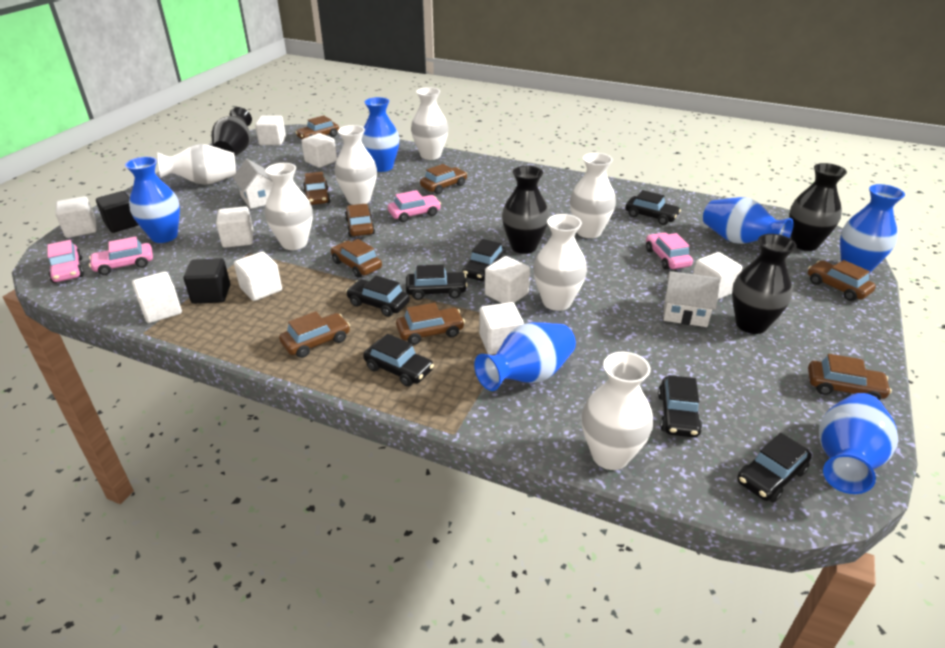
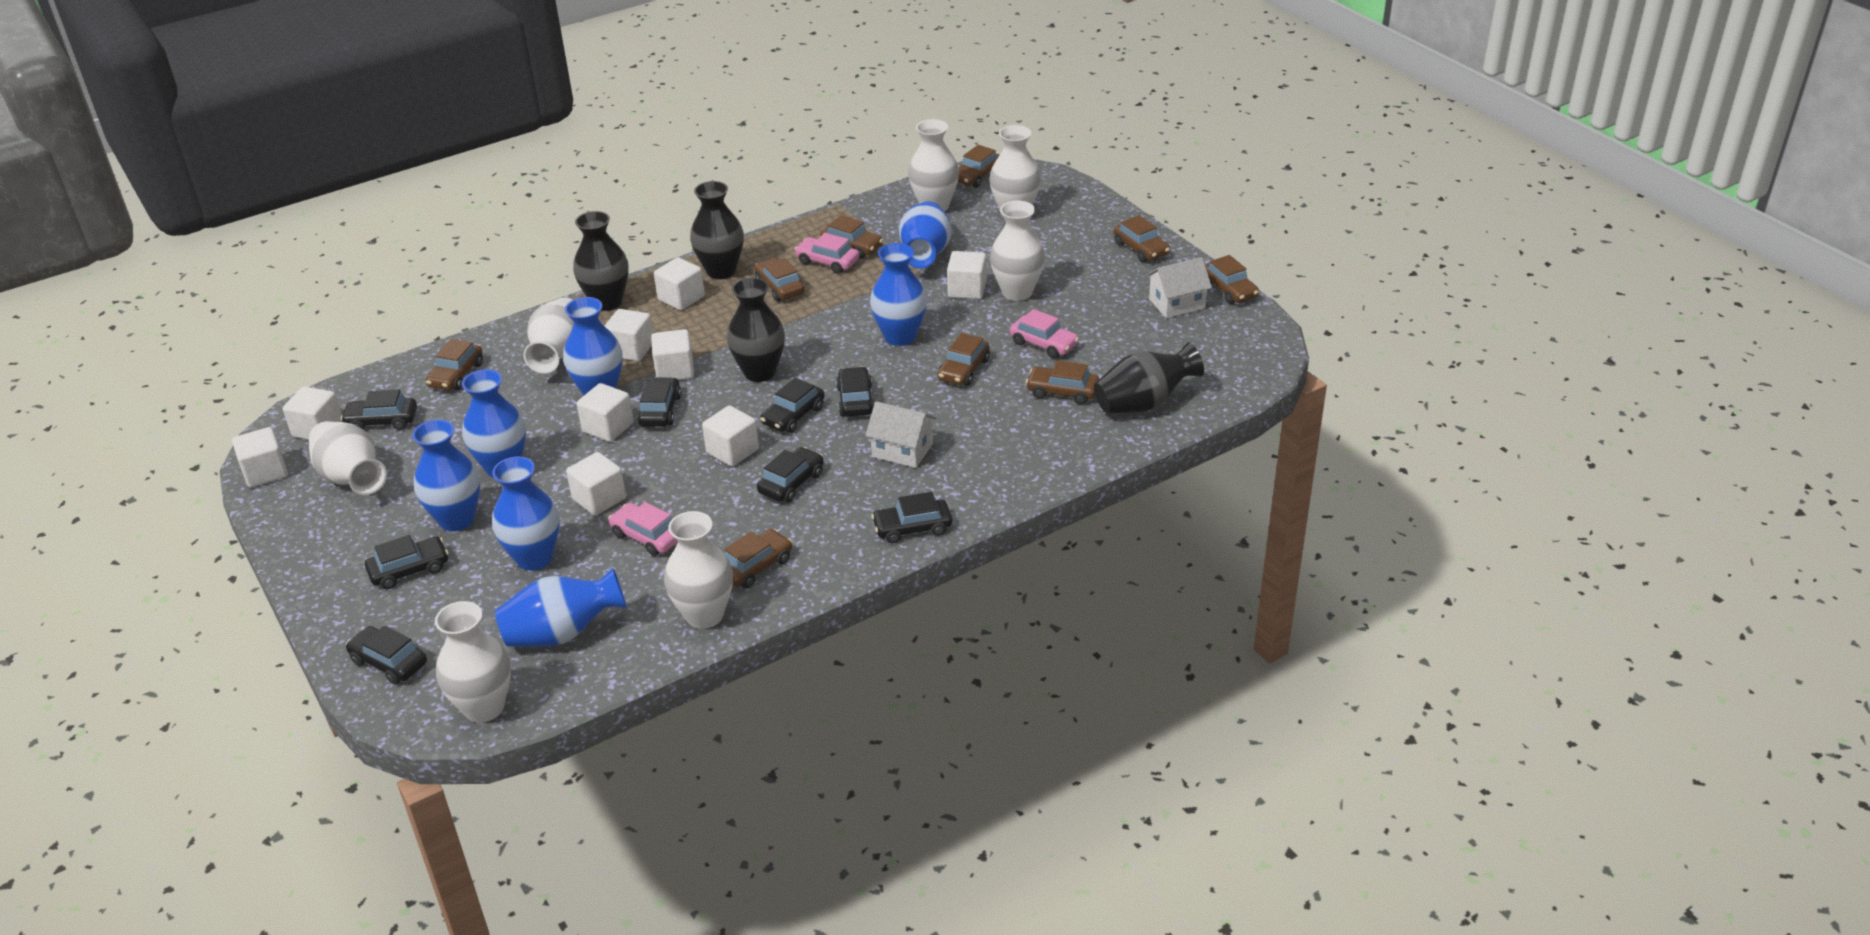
black car: [346,276,410,317] [363,334,434,387] [406,264,468,300] [462,239,506,281] [625,190,681,225] [658,375,702,438] [738,433,812,503] = 7 -> [341,390,417,430] [346,626,427,684] [365,535,449,589] [637,377,682,427] [757,447,824,502] [760,378,825,433] [836,367,874,417] [871,492,952,543] = 8
black cube: [96,191,138,233] [184,258,230,304] = 2 -> none = 0
blue vase: [125,157,180,243] [361,97,399,172] [474,322,576,391] [703,197,794,244] [819,393,898,494] [840,184,905,273] = 6 -> [412,420,480,531] [462,369,526,478] [492,456,560,571] [495,568,627,647] [563,297,623,396] [870,243,927,346] [899,201,951,268] = 7
pink car: [47,240,84,283] [89,236,153,275] [388,190,441,222] [646,232,693,270] = 4 -> [608,502,678,556] [795,233,860,274] [1010,309,1079,358] = 3

